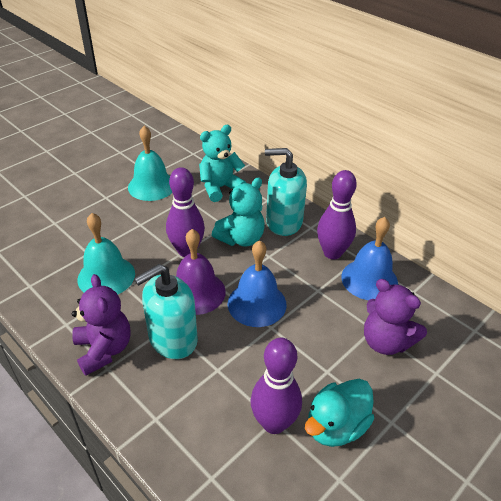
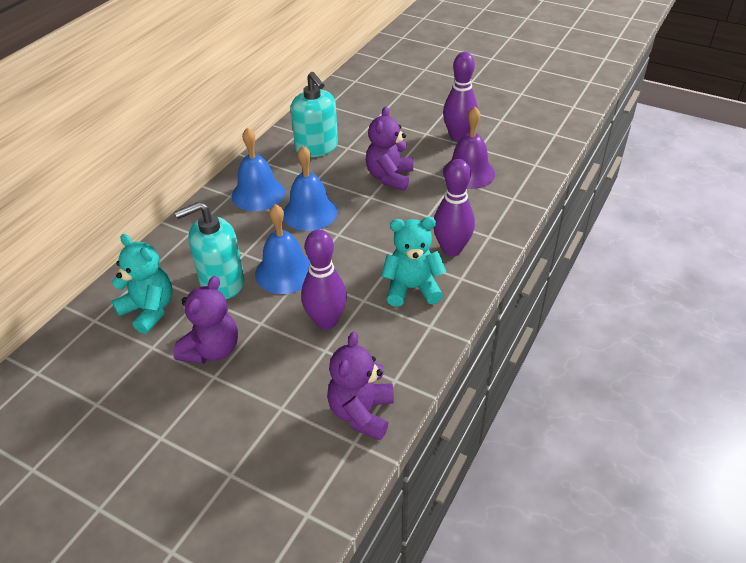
blue bell: [228,240,287,327] [341,217,398,300] = 2 -> [232,128,285,211] [255,204,310,294] [283,146,338,231] = 3
purple teddy bear: [72,274,130,376] [364,279,427,355] = 2 -> [173,276,238,364] [327,331,394,441] [366,106,413,191] = 3
turquoise bell: [78,213,135,294] [128,126,172,201] = 2 -> none = 0
turquoise duck: [305,379,374,447] = 1 -> none = 0

